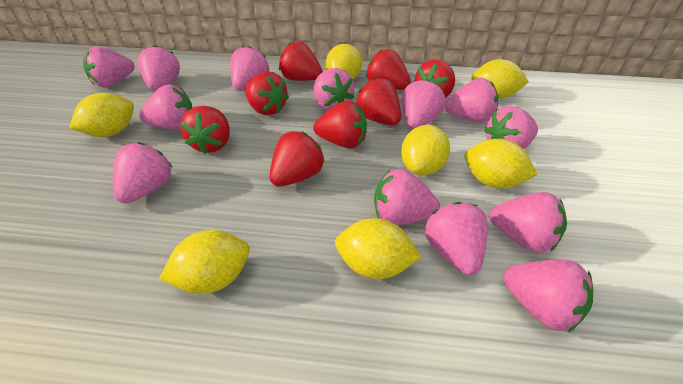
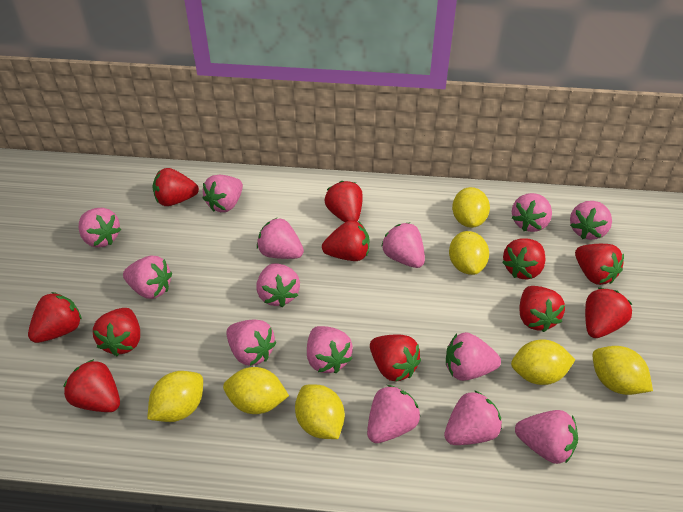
pink strawberry: [83,46,135,88] [113,142,173,204] [137,45,180,91] [139,85,193,130] [230,46,269,91] [314,68,354,110] [374,169,440,225] [401,79,446,129] [425,202,488,275] [445,78,499,123] [484,106,538,149] [490,192,567,253] [503,260,593,332] = 13 -> [79,208,121,247] [123,256,172,299] [202,175,243,212] [226,319,276,366] [256,263,300,307] [257,218,304,259] [307,326,353,373] [367,385,420,443] [382,223,425,268] [444,390,502,445] [446,332,501,381] [512,193,552,232] [515,410,578,464] [570,201,612,240] = 14
red strawberry: [180,106,230,154] [245,71,289,115] [269,131,325,187] [279,42,323,81] [313,100,367,148] [356,78,401,125] [366,49,411,90] [414,59,455,98] = 8 -> [28,292,82,343] [63,359,120,412] [93,308,140,356] [152,168,199,206] [322,221,369,261] [325,181,363,222] [370,335,421,382] [502,238,545,279] [519,286,565,332] [575,244,624,285] [585,288,632,338] = 11

